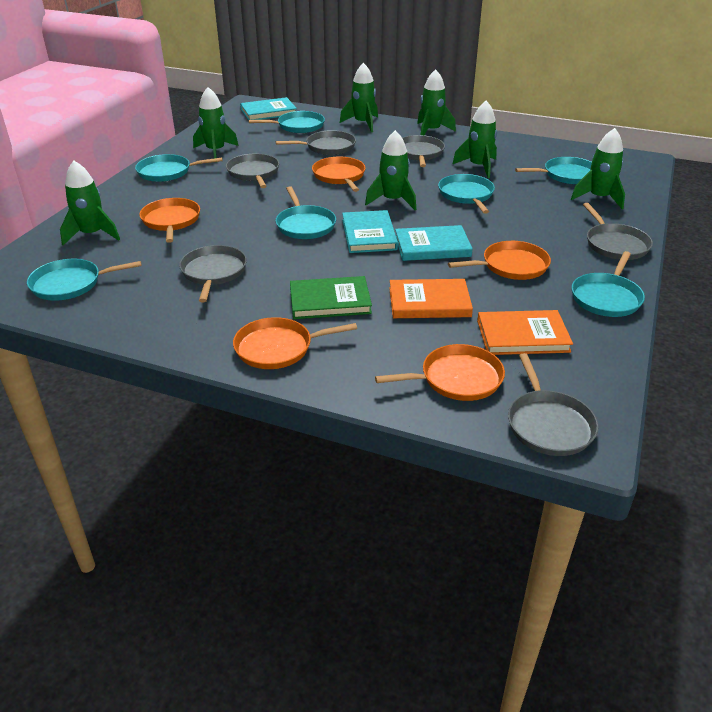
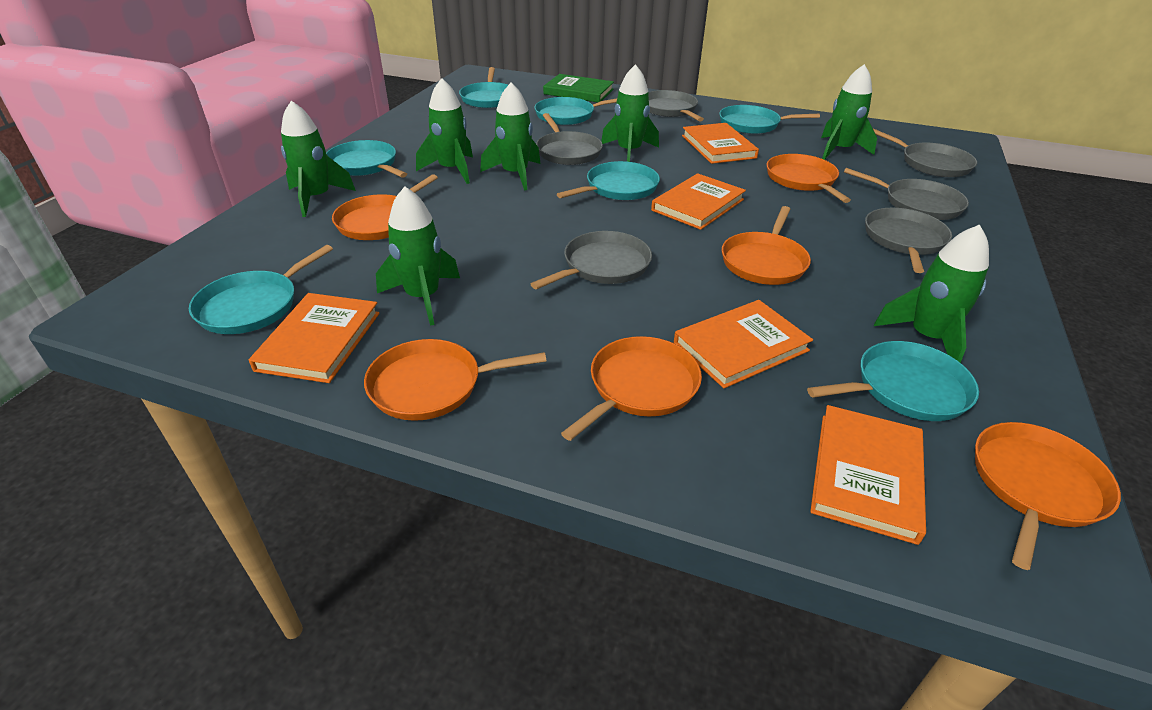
orange book: [389,279,473,318] [477,310,573,355] = 2 -> [249,293,380,383] [651,173,746,230] [674,300,813,388] [682,123,759,164] [810,405,926,545] = 5
orange pan: [139,198,200,243] [233,317,357,369] [312,157,365,192] [375,344,505,401] [448,241,551,280] = 5 -> [332,174,438,240] [364,339,546,421] [561,336,702,441] [722,206,811,285] [767,154,851,203] [975,422,1121,570] = 6
turquoise book: [240,97,297,120] [342,210,398,253] [395,225,473,261] = 3 -> none = 0

